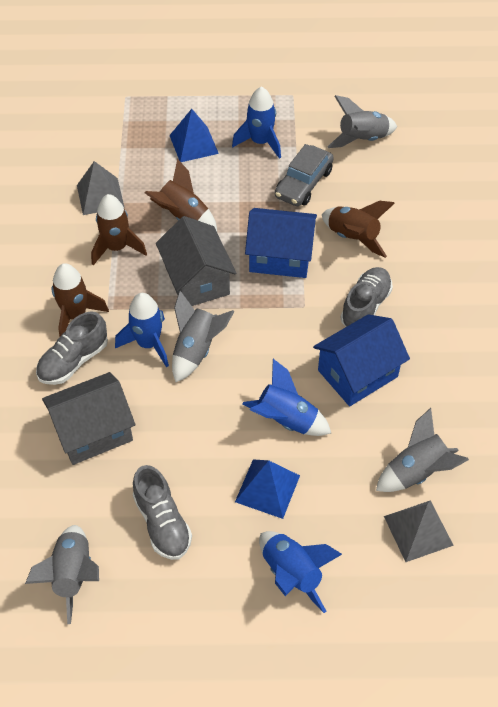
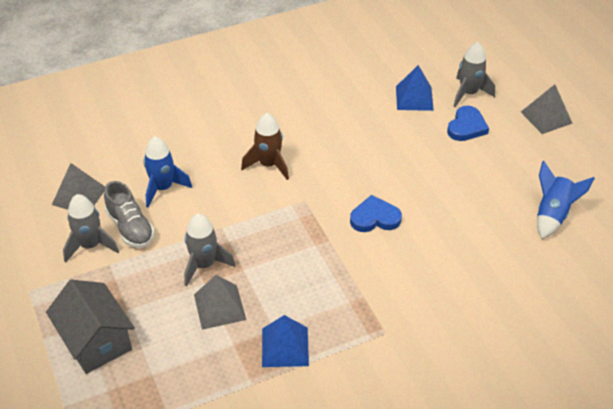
blue heart: none = 0 -> [350,195,402,232] [447,106,489,141] = 2
blue house: [245,208,317,278] [313,314,410,406] = 2 -> none = 0
blue rocket: [115,293,169,367] [232,87,281,159] [242,359,331,436] [259,531,342,613] = 4 -> [143,136,192,208] [537,161,595,239] = 2
brown rocket: [52,263,109,337] [91,194,147,265] [145,159,217,231] [322,201,395,258] = 4 -> [241,113,289,180] = 1
grey car: [275,144,334,206] = 1 -> none = 0
grey house: [42,372,135,465] [156,216,236,306] = 2 -> [46,279,135,374] = 1
grey pyramid: [77,161,125,215] [384,500,454,562] = 2 -> [52,163,105,210] [194,275,246,330] [521,84,573,134] = 3
grey rocket: [25,525,99,624] [172,291,235,382] [327,95,397,148] [376,408,469,492] = 4 -> [63,194,119,263] [184,214,236,286] [453,42,495,107] = 3
grey shoe: [36,311,108,385] [133,465,192,560] [340,267,393,327] = 3 -> [104,181,155,248] = 1

